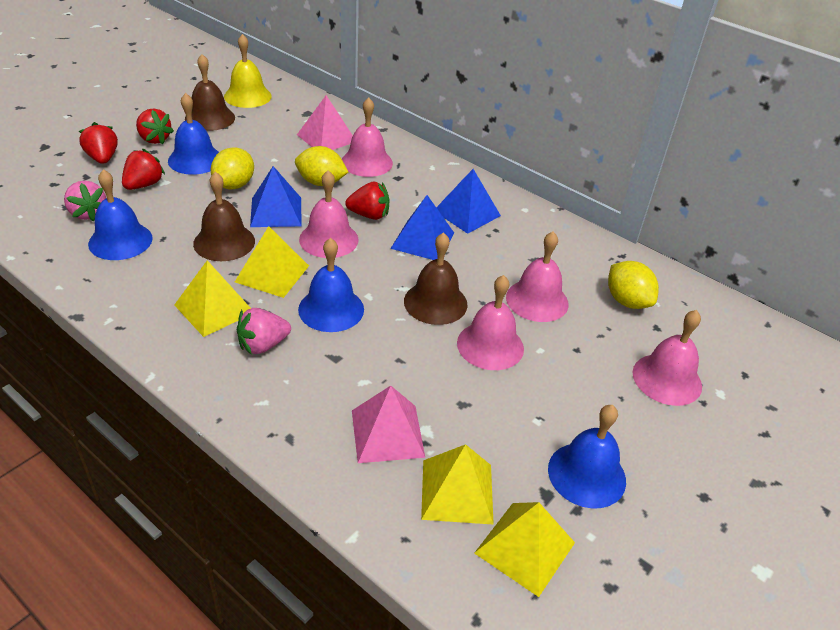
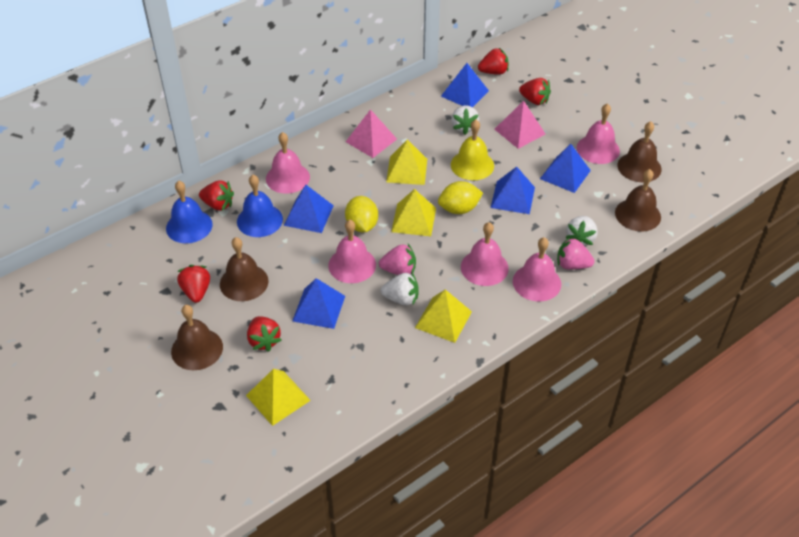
blue bell: [88,169,153,260] [168,93,219,175] [298,238,364,332] [548,405,626,508] = 4 -> [166,181,213,243] [237,175,283,237] = 2
blue pyramid: [250,166,302,227] [390,195,454,260] [436,169,501,234] = 3 -> [284,185,334,233] [292,278,345,329] [441,63,489,107] [491,167,535,214] [540,144,591,193] = 5
brown bell: [185,54,235,131] [193,172,255,261] [404,232,468,325] = 3 -> [171,305,223,370] [220,237,269,301] [615,169,661,232] [617,121,662,182] = 4
red strawberry: [79,122,118,164] [122,148,165,190] [136,108,174,144] [345,182,389,220] = 4 -> [177,265,210,303] [199,180,234,211] [247,316,282,352] [478,48,509,75] [519,78,551,105] = 5
white strawberry: none = 0 -> [380,273,419,306] [451,105,479,135] [565,216,598,246] = 3
yellow lemon: [211,147,254,189] [295,146,348,186] [608,261,659,309] = 3 -> [345,196,378,232] [438,181,483,214] = 2

